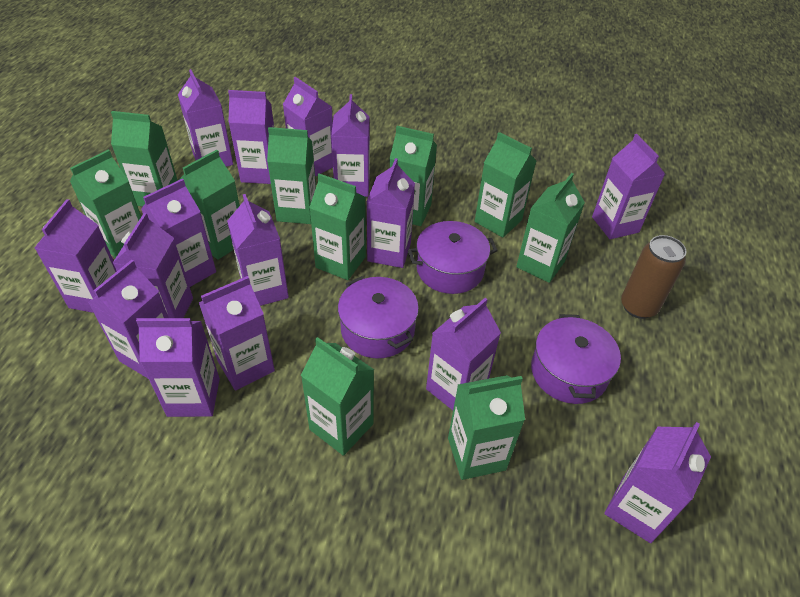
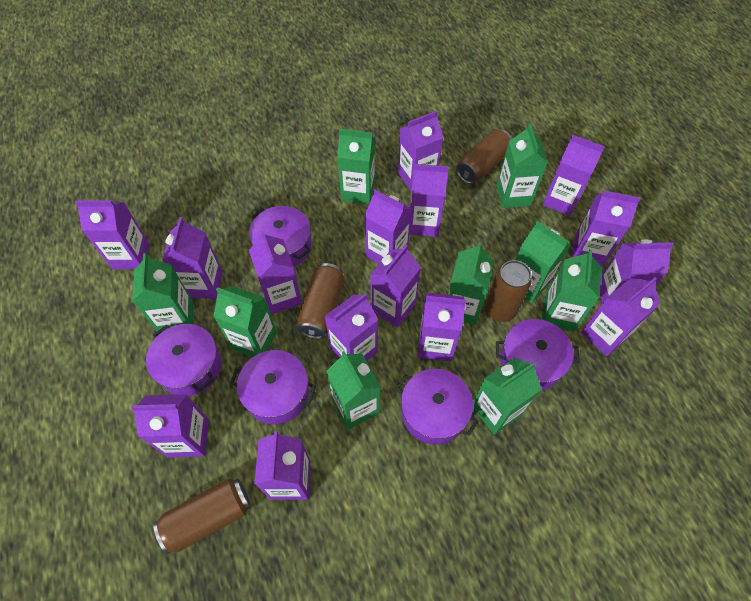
brown can: [621,235,686,319] = 1 -> [153,479,251,554] [297,263,345,339] [456,129,512,184] [485,260,532,322] = 4
green carton: [70,150,141,258] [111,111,178,206] [179,150,240,260] [267,127,316,224] [301,337,374,456] [309,173,366,280] [390,126,437,226] [448,375,525,480] [475,132,536,238] [516,173,585,283] = 10 -> [132,253,193,331] [213,286,277,357] [326,351,381,430] [337,129,375,204] [448,242,494,325] [473,358,542,435] [497,124,548,208] [516,221,570,303] [542,249,601,332] = 9
purple pot: [338,276,419,358] [408,221,498,294] [531,314,621,404] = 3 -> [146,324,221,396] [230,350,316,424] [249,206,312,266] [396,369,479,445] [496,319,580,390] = 5

